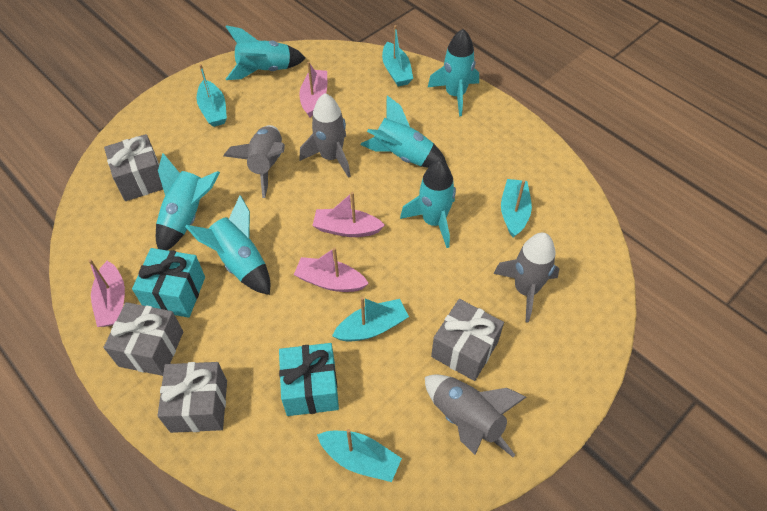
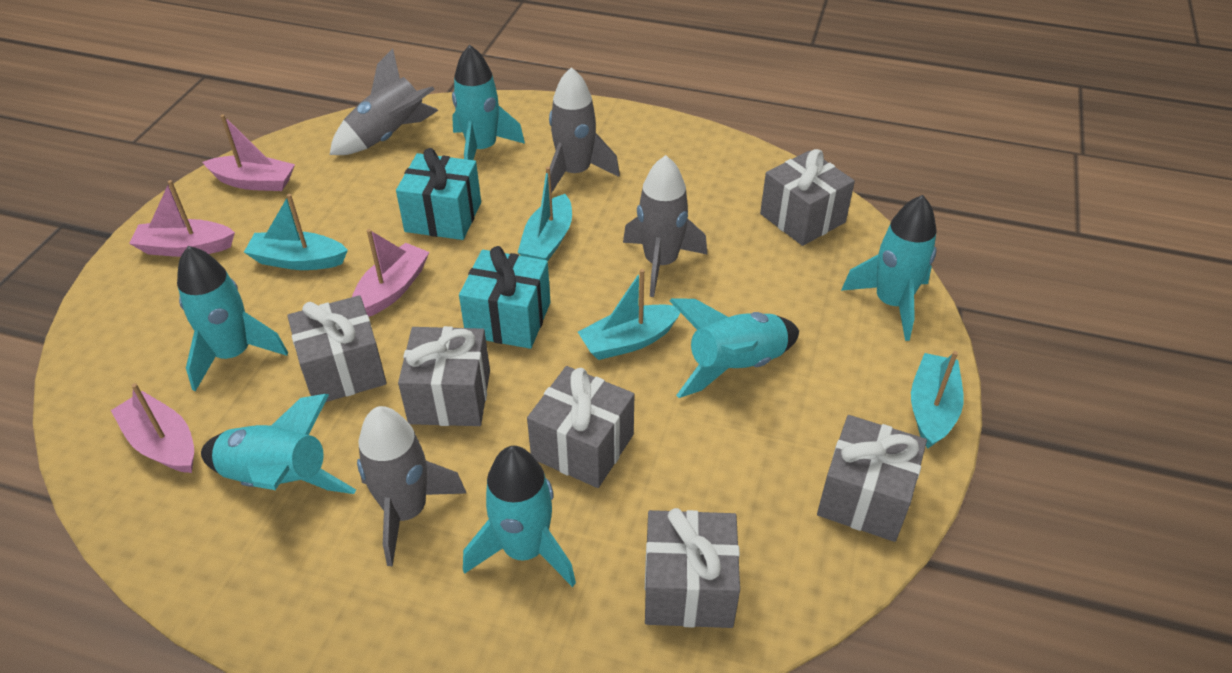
grey gift: [104,134,163,201] [104,302,183,376] [157,362,227,433] [431,299,504,381] = 4 -> [287,295,387,402] [398,326,490,426] [527,366,635,488] [645,508,740,628] [760,149,855,246] [817,415,927,542] = 6
turquoise boat: [196,64,227,127] [317,429,402,482] [332,297,409,342] [382,25,413,86] [501,179,532,238] = 5 -> [244,194,348,270] [518,167,572,261] [578,269,680,360] [911,351,964,449] = 4

